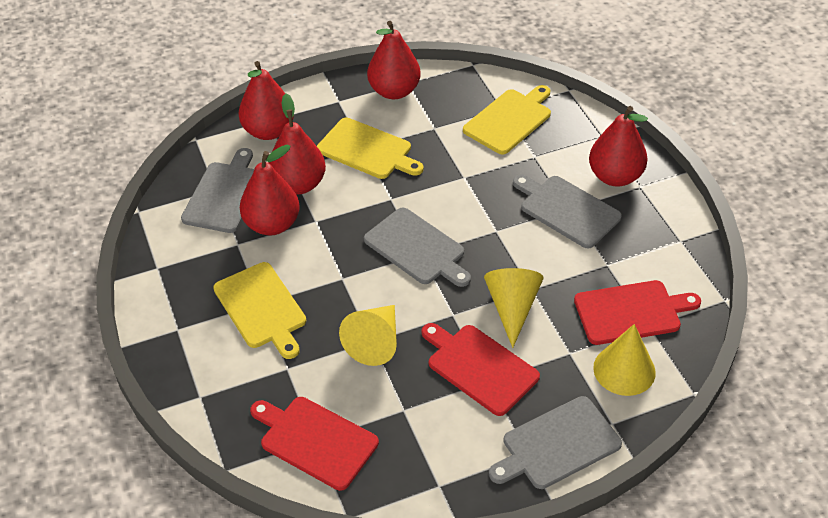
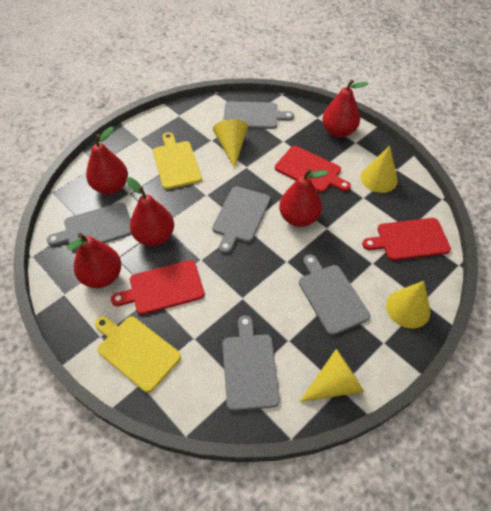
grey cutting board: [181,148,254,233] [364,207,471,287] [489,396,622,489] [513,175,622,249] = 4 -> [47,202,132,252] [212,186,270,254] [222,315,280,411] [224,101,294,129] [299,254,370,335] = 5
yellow cone: [339,305,397,366] [484,268,544,348] [593,324,656,396] = 3 -> [213,119,248,168] [299,349,364,402] [361,146,398,193] [386,281,431,328] = 4
yellow cutting board: [213,262,306,359] [317,118,424,179] [463,85,551,154] = 3 -> [95,316,181,393] [153,132,202,189] = 2

